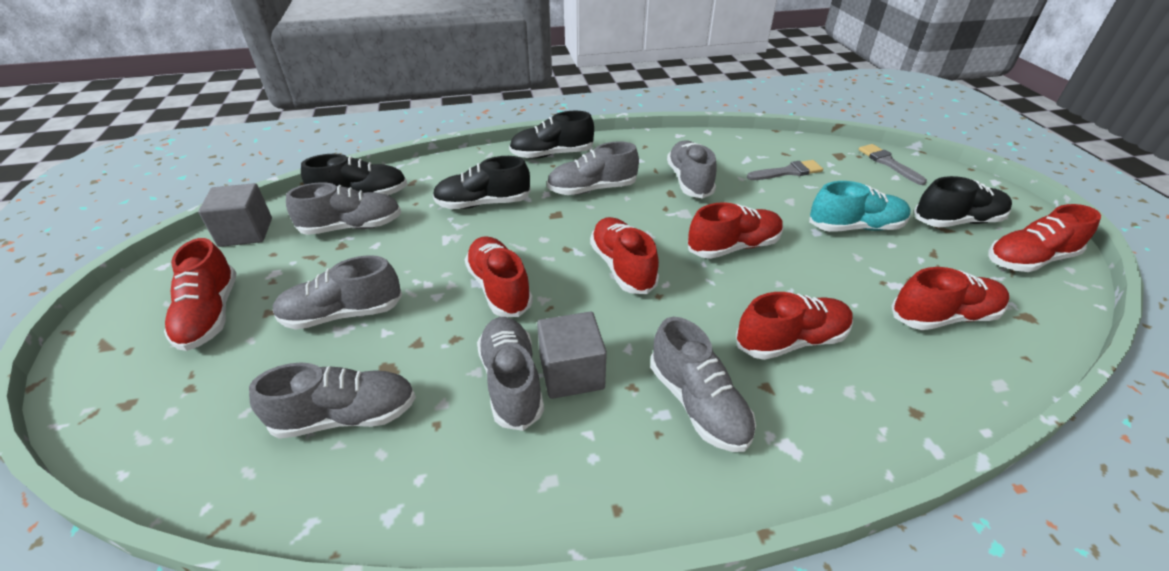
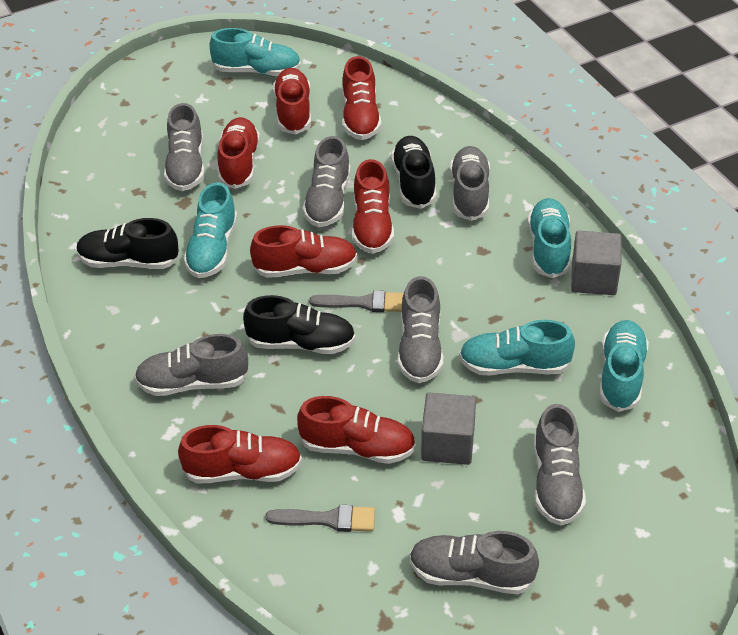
black shoe: [301,154,407,196] [433,156,531,209] [509,111,594,159] [914,176,1012,227] = 4 -> [76,218,180,269] [243,295,356,354] [391,136,436,209] = 3
turquoise shoe: [809,181,911,232] = 1 -> [183,182,238,278] [209,28,301,76] [459,320,575,376] [528,198,571,278] [599,320,649,412] = 5

